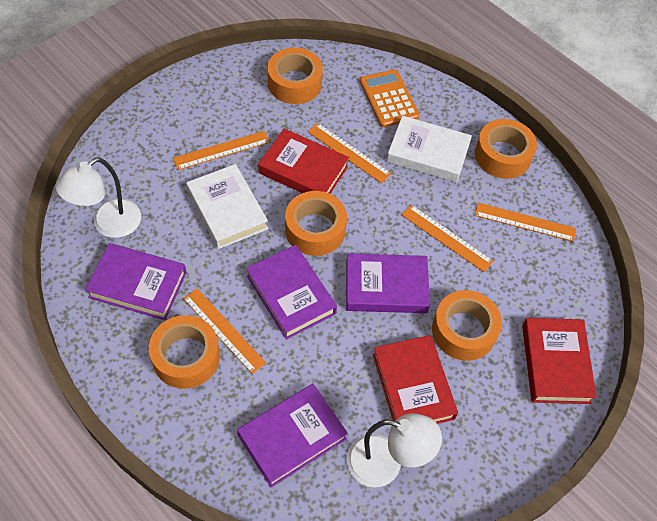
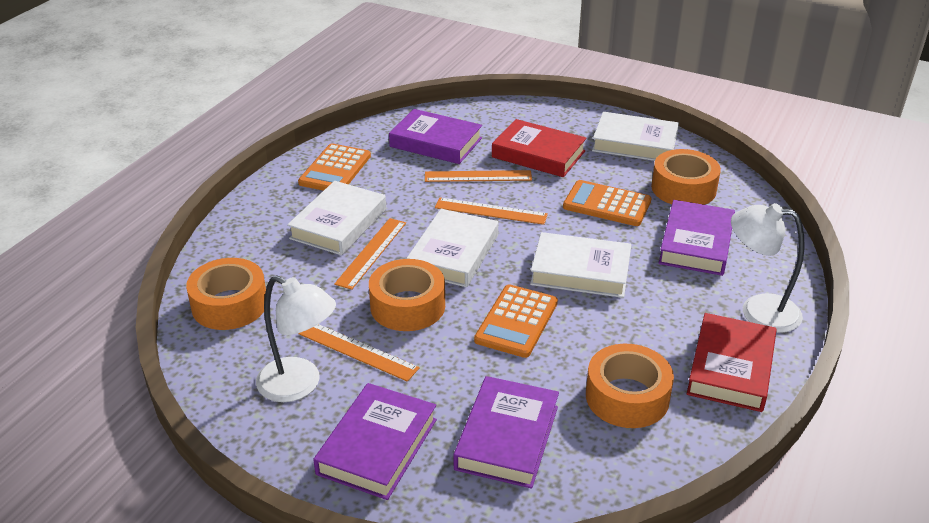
orange calculator: [360,69,420,127] = 1 -> [298,143,371,191] [474,284,558,358] [563,180,652,226] = 3
orange ruler: [173,131,270,170] [183,288,266,374] [308,123,392,183] [402,205,493,272] [475,203,576,242] = 5 -> [298,324,420,382] [334,218,406,290] [425,170,532,182] [435,198,548,225] = 4
orange tape: [149,315,220,389] [267,48,323,104] [285,191,347,256] [432,290,502,361] [475,119,537,179] = 5 -> [186,258,266,330] [369,259,445,331] [586,344,674,428] [651,149,721,205] = 4
red book: [258,128,349,194] [373,335,458,424] [522,318,597,404] = 3 -> [492,119,587,177] [687,313,777,412] = 2
white book: [186,164,268,249] [387,116,472,182] = 2 -> [287,181,386,255] [406,209,498,287] [530,232,631,298] [592,112,679,161] = 4

